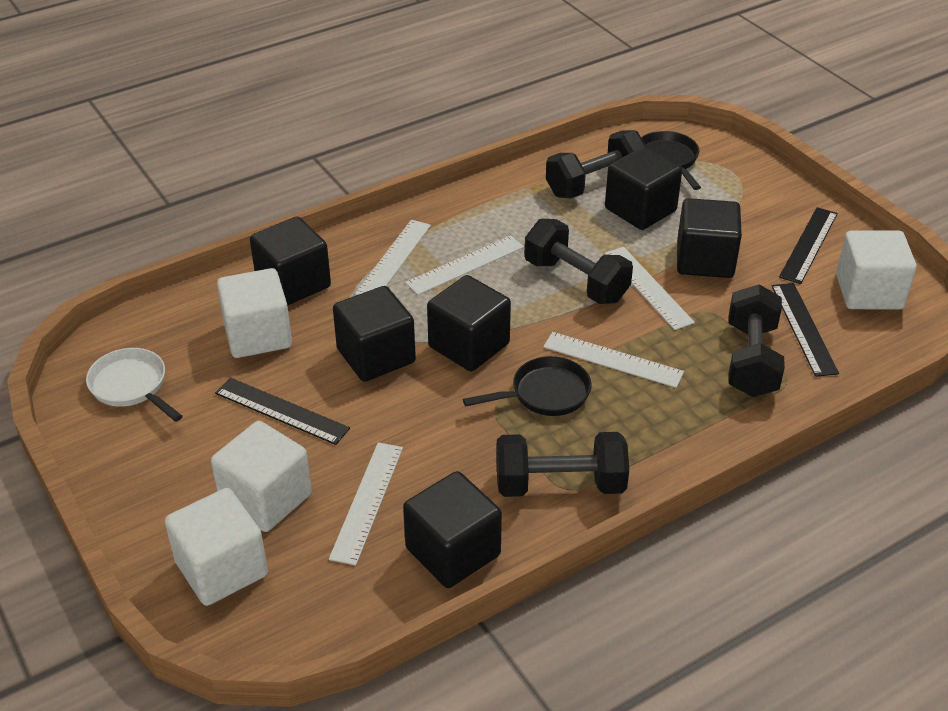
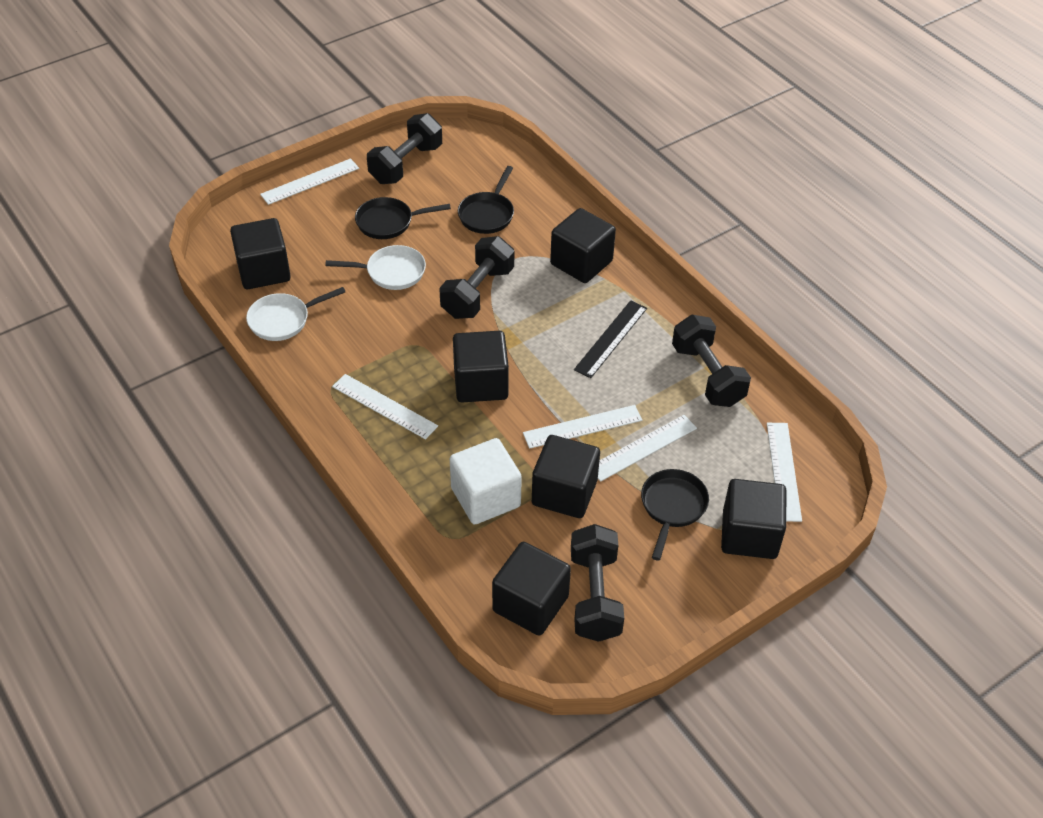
black pan: [463,356,591,416] [641,131,701,190] = 2 -> [355,197,451,239] [458,166,514,234] [641,469,709,561] = 3
black ruler: [215,378,350,445] [771,283,839,377] [779,207,838,284] = 3 -> [574,300,647,378] = 1
white cube: [165,488,268,606] [211,421,312,532] [217,268,292,358] [836,231,917,309] = 4 -> [450,438,522,524] = 1
white pan: [86,348,183,422] = 1 -> [246,287,345,341] [325,245,426,290] = 2

